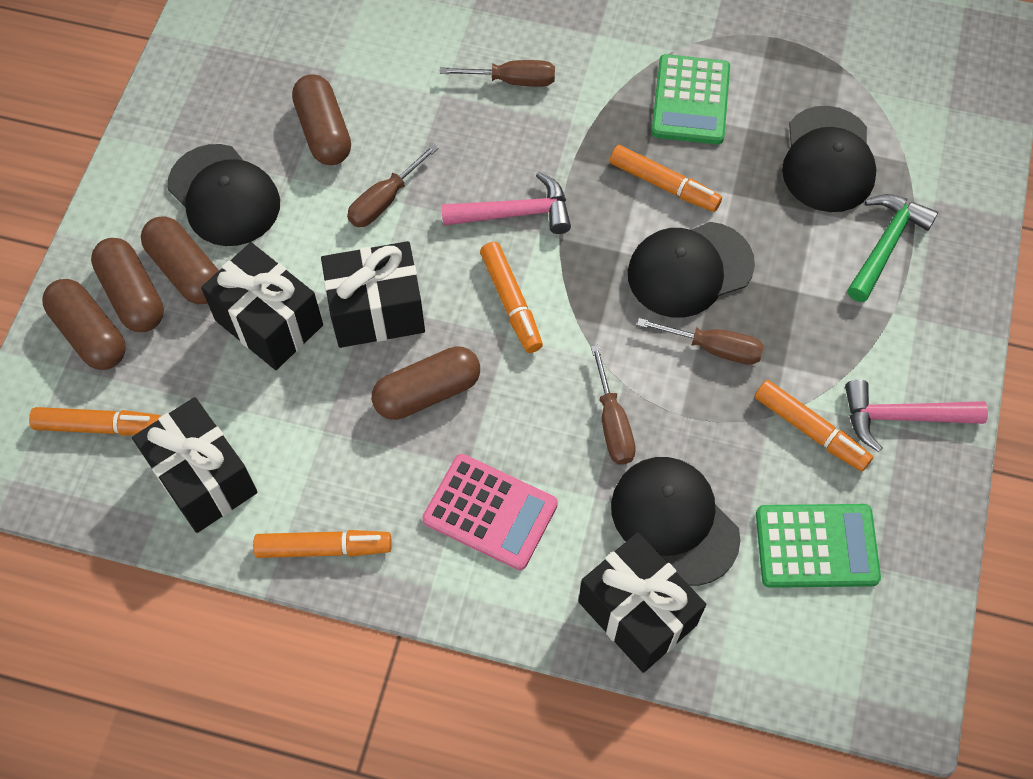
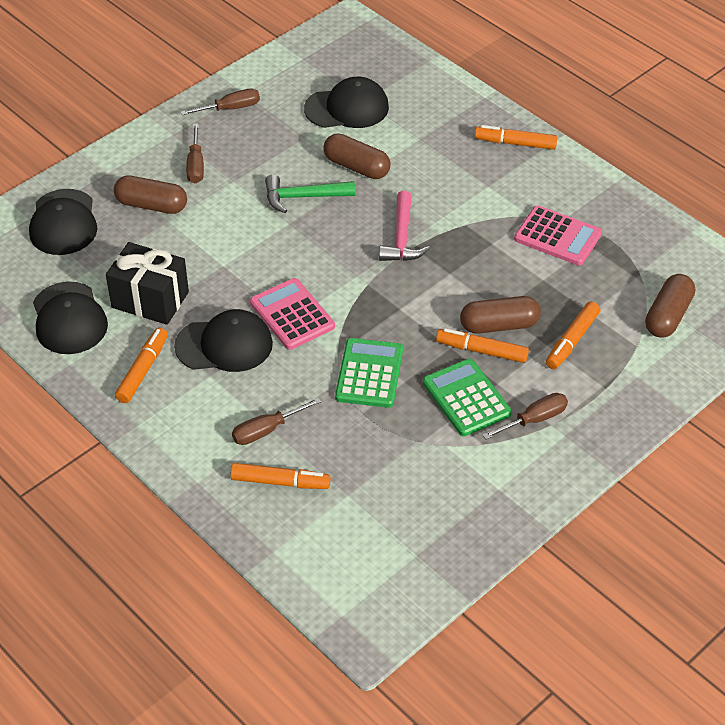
black gift: [132,397,258,533] [201,242,323,370] [321,241,425,348] [578,532,706,673] = 4 -> [106,242,189,325] = 1
brown capsule: [42,279,126,370] [91,238,164,332] [141,216,219,304] [292,74,351,165] [372,346,480,420] = 5 -> [114,175,187,214] [323,133,391,179] [460,296,541,334] [645,274,695,338] = 4
pink calculator: [422,454,558,570] = 1 -> [250,278,335,350] [514,205,602,266] = 2
pink hammer: [441,172,571,234] [845,380,988,452] = 2 -> [379,191,430,261] = 1

